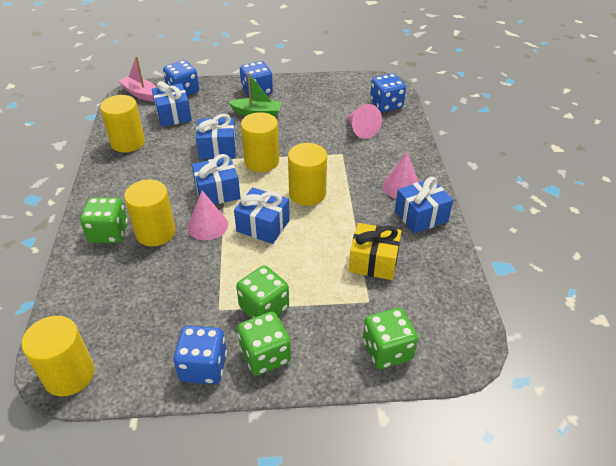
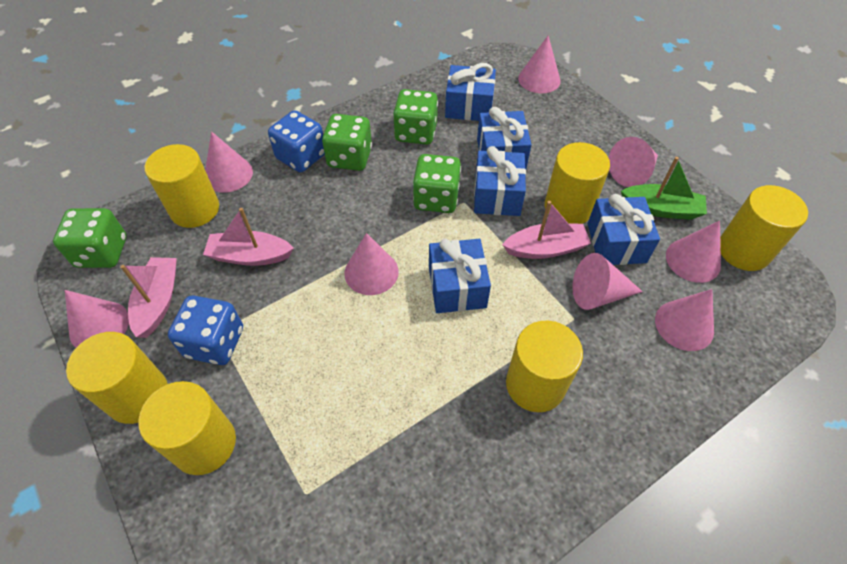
blue dice: [163,60,199,96] [173,326,227,384] [240,61,273,98] [370,73,406,112] = 4 -> [168,295,243,365] [268,110,325,172] = 2
pink boat: [119,56,157,102] = 1 -> [120,257,177,338] [203,208,294,266] [502,201,591,259] = 3
pink cone: [188,191,228,240] [347,104,382,139] [383,152,419,199] = 3 -> [65,290,129,348] [205,132,253,193] [344,233,399,295] [518,36,561,93] [572,253,643,310] [609,137,658,187] [655,289,714,351] [666,221,721,283] = 8
yellow cylinder: [21,316,94,396] [100,95,145,152] [124,179,176,246] [241,112,279,172] [288,143,327,206] = 5 -> [66,332,168,424] [138,381,236,475] [144,144,219,228] [506,321,583,412] [545,142,610,224] [720,185,808,271] = 6
yellow gift: [349,223,401,280] = 1 -> none = 0

